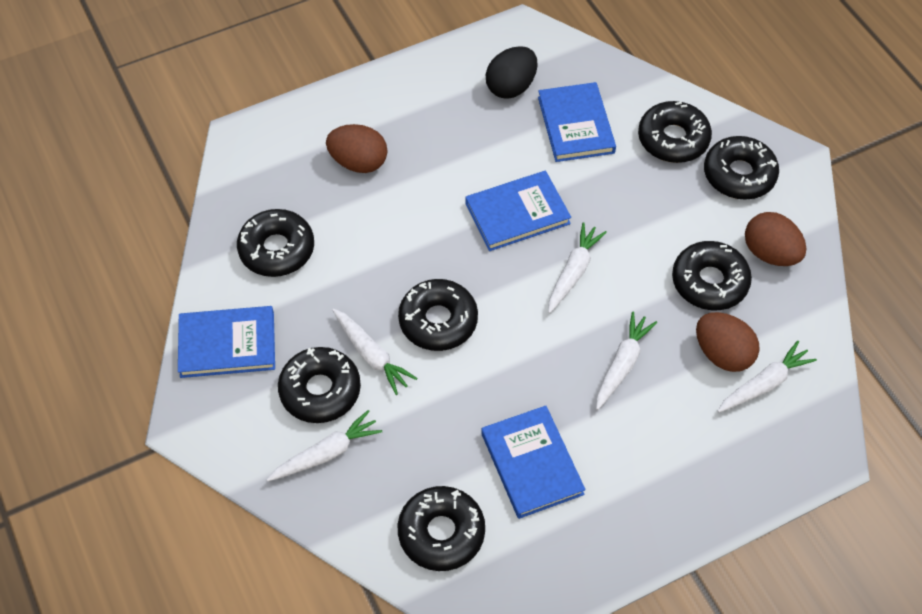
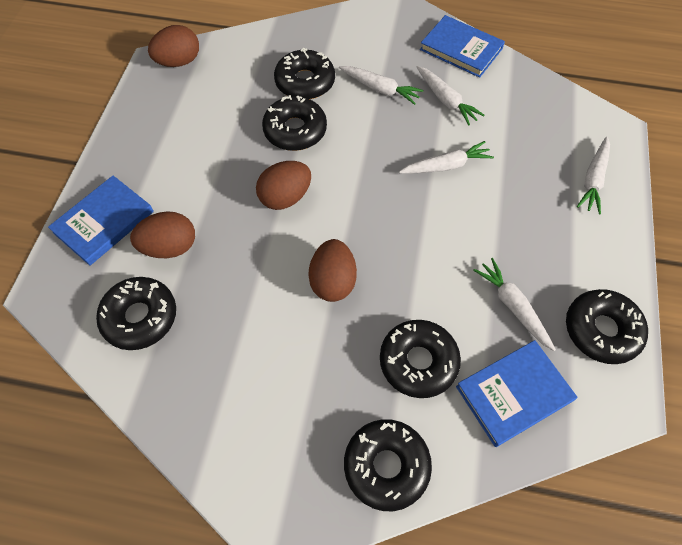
black donut: [237,209,314,277] [278,347,361,423] [398,279,478,351] [398,486,485,571] [638,101,712,163] [672,241,752,310] [704,136,779,200] = 7 -> [96,277,176,350] [262,95,327,151] [274,48,335,99] [344,419,432,511] [380,320,461,398] [566,289,648,364] = 6
black egg: [486,46,537,99] = 1 -> none = 0
blue book: [178,306,275,378] [465,171,571,251] [481,406,586,519] [538,82,616,162] = 4 -> [48,176,154,265] [420,15,505,78] [456,340,577,447] = 3
brown egg: [326,124,387,173] [696,312,760,372] [745,212,806,266] = 3 -> [130,211,195,258] [148,25,199,67] [256,161,311,210] [308,239,357,302] = 4

